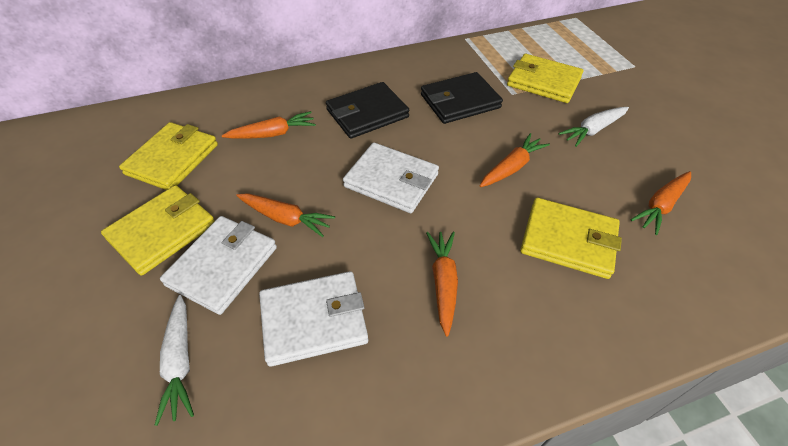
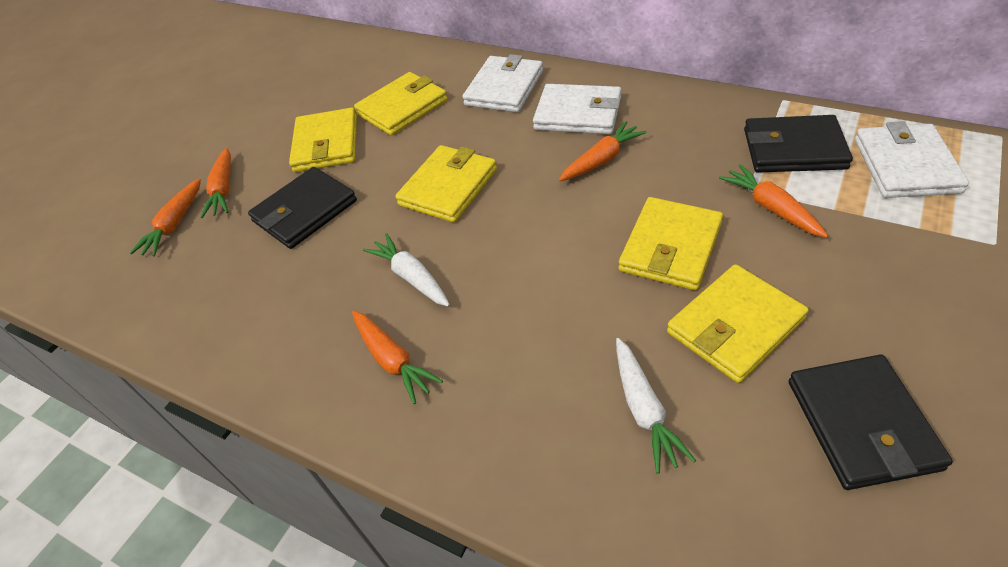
black wallet: [326,82,409,139] [421,72,503,124] = 2 -> [248,167,357,249] [744,115,853,173] [788,355,953,490] = 3
yellow wallet: [101,185,215,276] [119,122,218,190] [507,54,584,103] [520,198,622,279] = 4 -> [289,108,357,172] [354,72,448,136] [395,145,497,223] [619,197,723,290] [667,264,809,383] = 5

